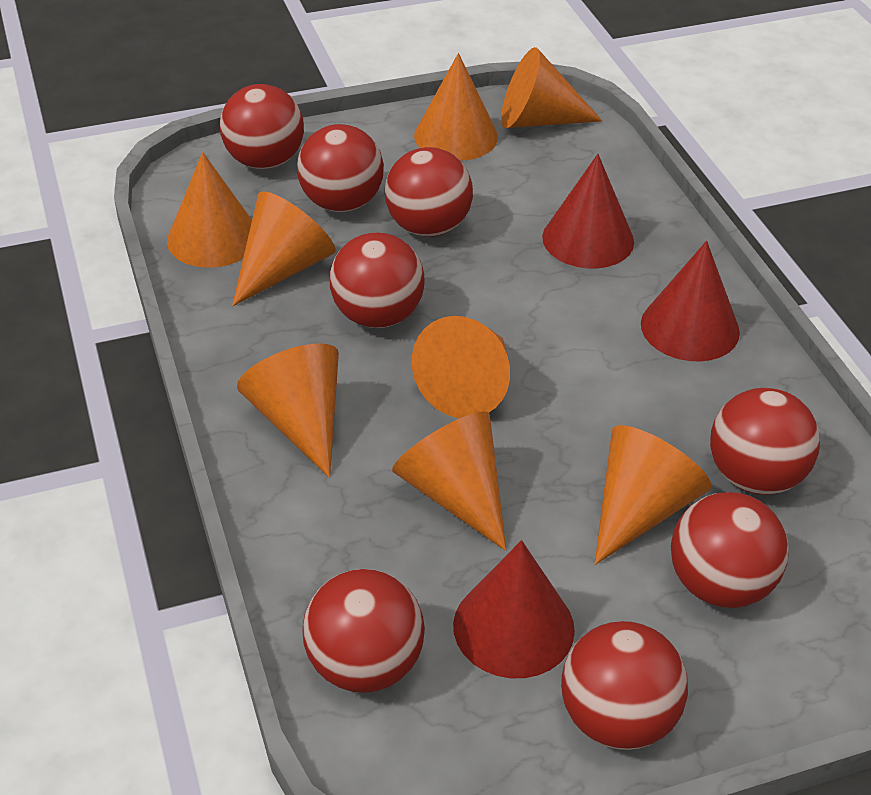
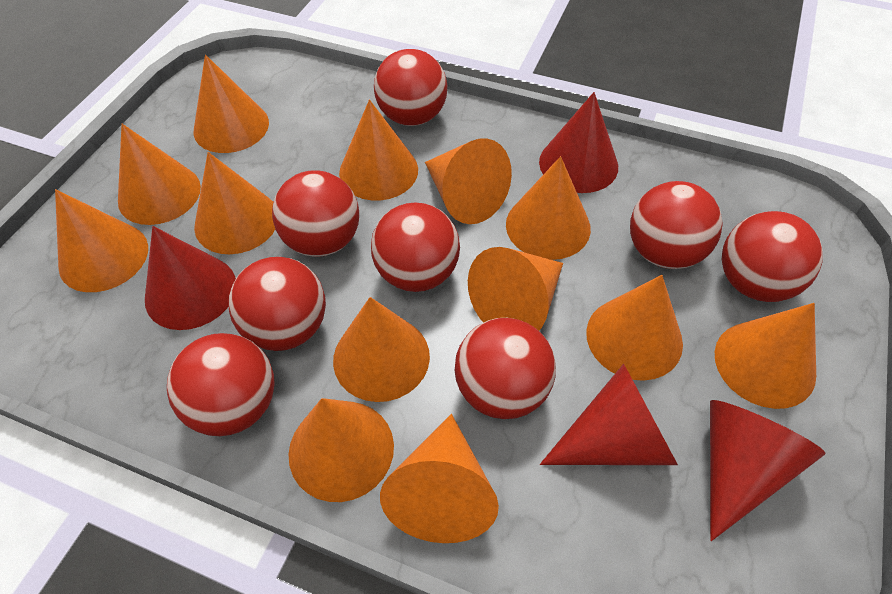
orange cone: [167,152,252,268] [232,191,336,306] [237,343,339,478] [392,411,506,551] [412,316,510,418] [414,53,498,161] [501,47,602,128] [595,425,712,565] = 8 -> [55,189,148,292] [118,124,201,225] [194,55,269,153] [194,152,275,254] [288,398,394,502] [333,297,430,402] [339,100,418,200] [380,414,499,543] [425,139,512,224] [468,247,563,331] [506,156,591,260] [586,275,683,381] [715,303,816,409] = 13
red cone: [453,540,575,678] [542,154,634,268] [641,241,740,361] = 3 -> [145,226,236,330] [539,92,618,193] [540,363,678,465] [710,400,826,541] = 4

